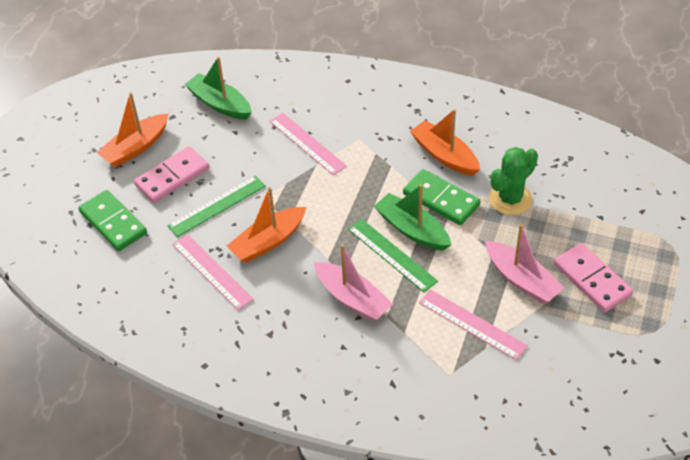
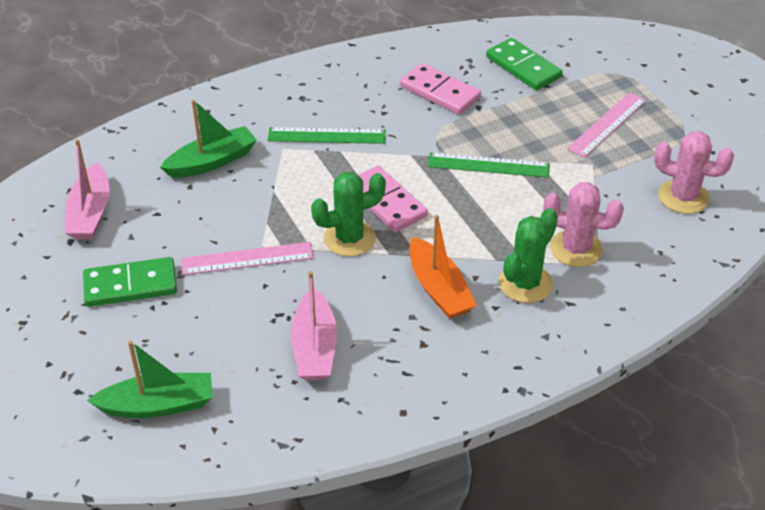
green cactus: [489,147,538,215] = 1 -> [311,172,386,256] [499,208,558,303] = 2
orange boat: [96,92,169,167] [227,187,306,262] [410,109,480,176] = 3 -> [410,215,477,319] = 1
pink cactus: none = 0 -> [543,182,624,267] [654,131,734,214] = 2
pink ruler: [172,234,254,310] [269,113,347,175] [419,290,528,360] = 3 -> [181,242,314,275] [567,93,646,158] = 2

